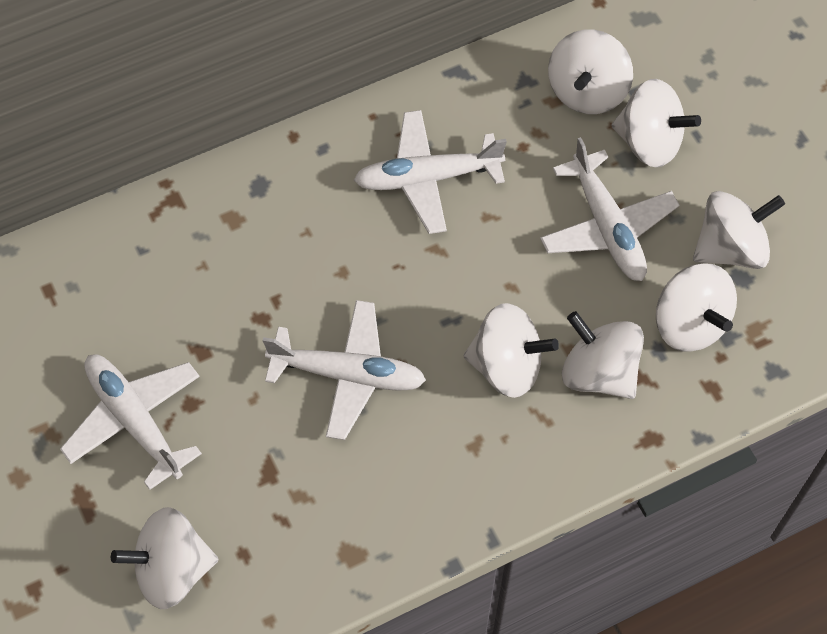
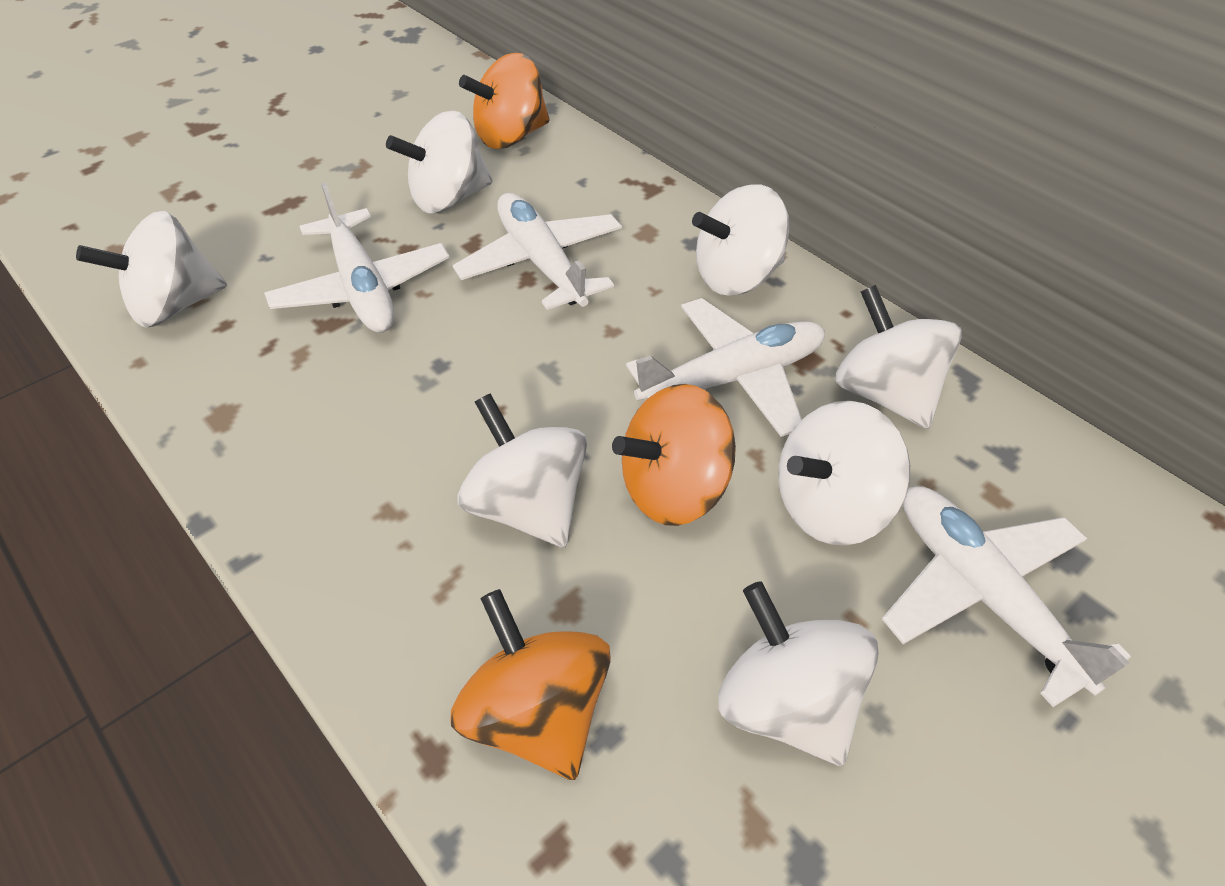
orange spinning top: none = 0 -> [450,589,611,780] [459,53,550,149] [612,384,736,526] = 3

